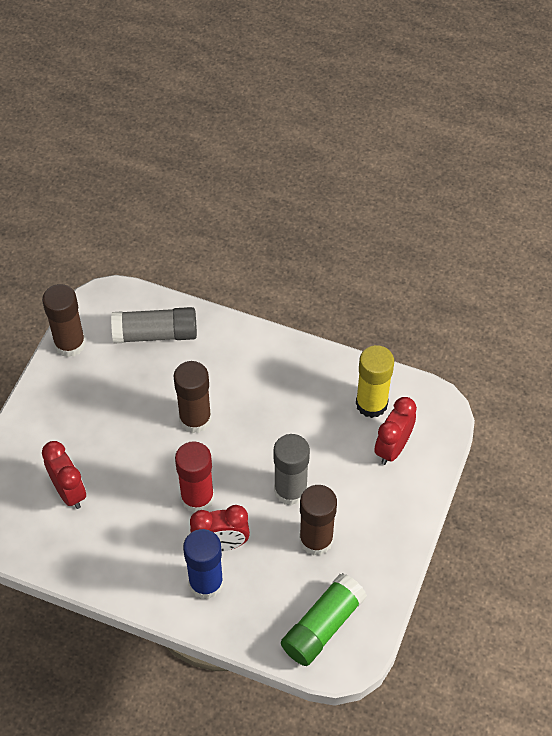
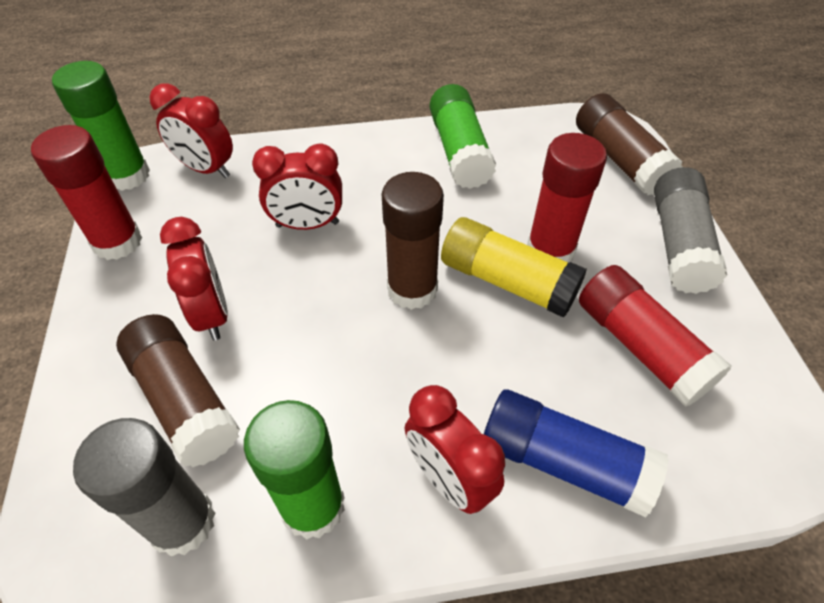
green glue stick: [281,573,367,666] = 1 -> [52,61,150,191] [244,400,345,540] [430,84,496,189] = 3
red clock: [42,441,86,509] [190,505,250,552] [374,397,417,465] = 3 -> [149,83,233,178] [160,217,228,341] [252,143,342,230] [405,385,505,514] = 4
red glue stick: [175,441,214,513] = 1 -> [31,125,142,260] [527,133,607,262] [579,265,732,407] = 3

